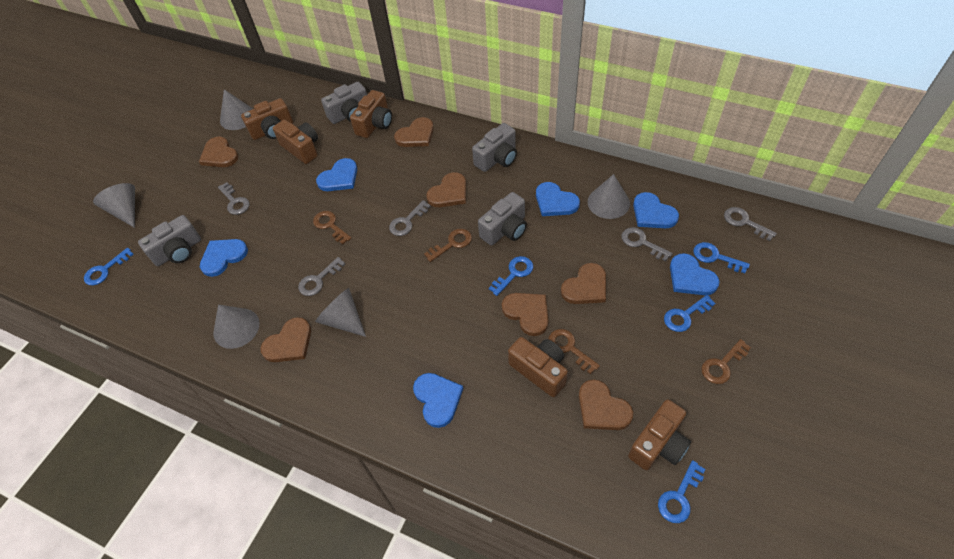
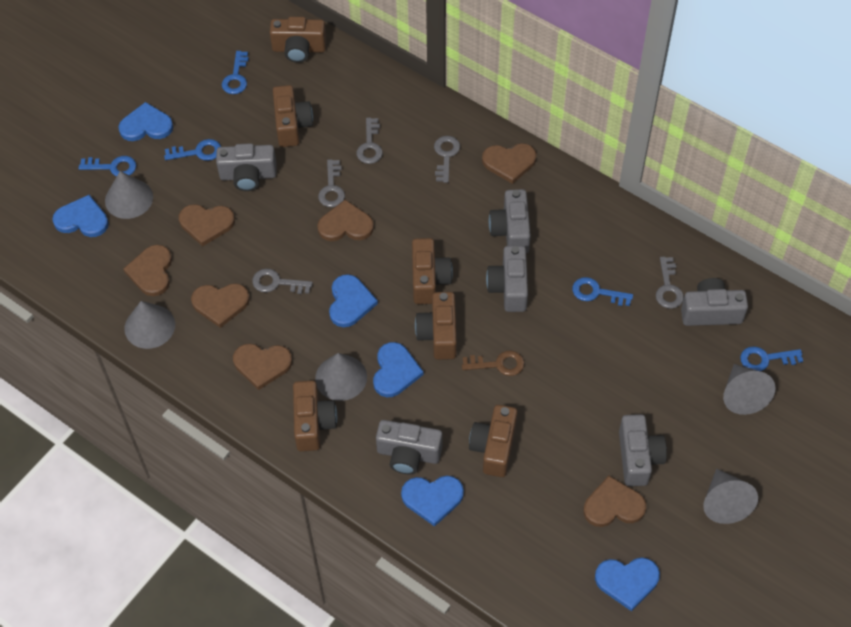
brown camera: [241,98,293,140] [273,119,318,164] [350,90,392,138] [508,337,568,397] [628,399,691,470] = 5 -> [270,17,326,63] [273,85,313,147] [293,380,337,451] [412,238,453,304] [415,292,457,360] [469,405,517,477] = 6
brown key: [313,211,351,245] [424,229,472,262] [548,329,600,374] [701,339,751,384] = 4 -> [462,351,524,376] = 1
grey camera: [138,215,201,266] [321,82,367,124] [472,123,517,172] [478,192,527,245] = 4 -> [216,143,277,191] [376,420,442,474] [486,246,528,312] [489,189,531,253] [619,414,667,486] [681,278,748,326] = 6

